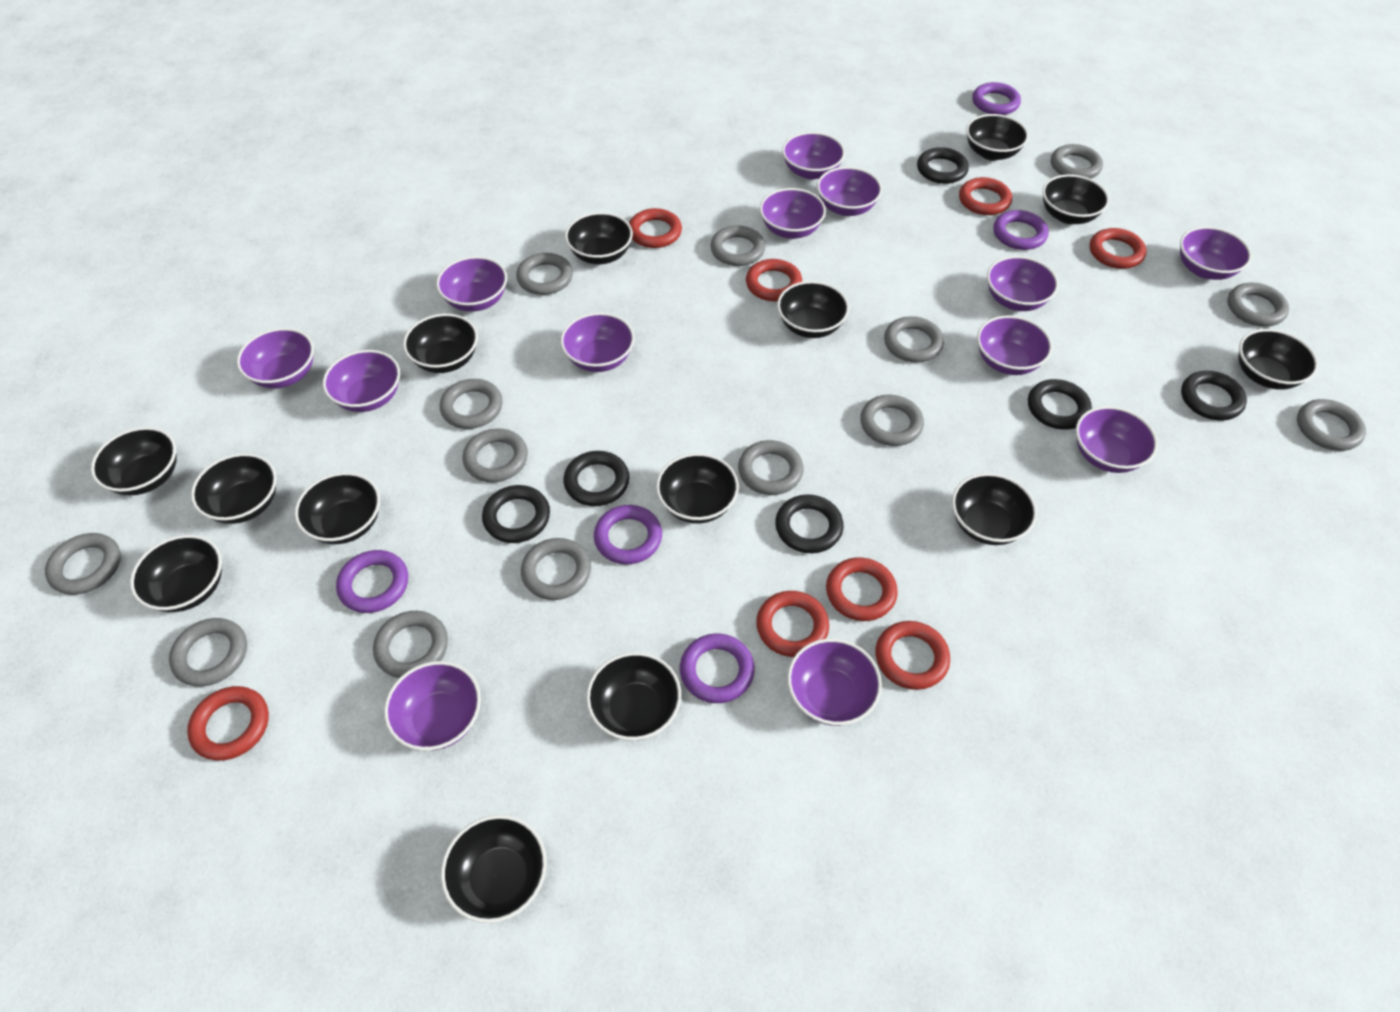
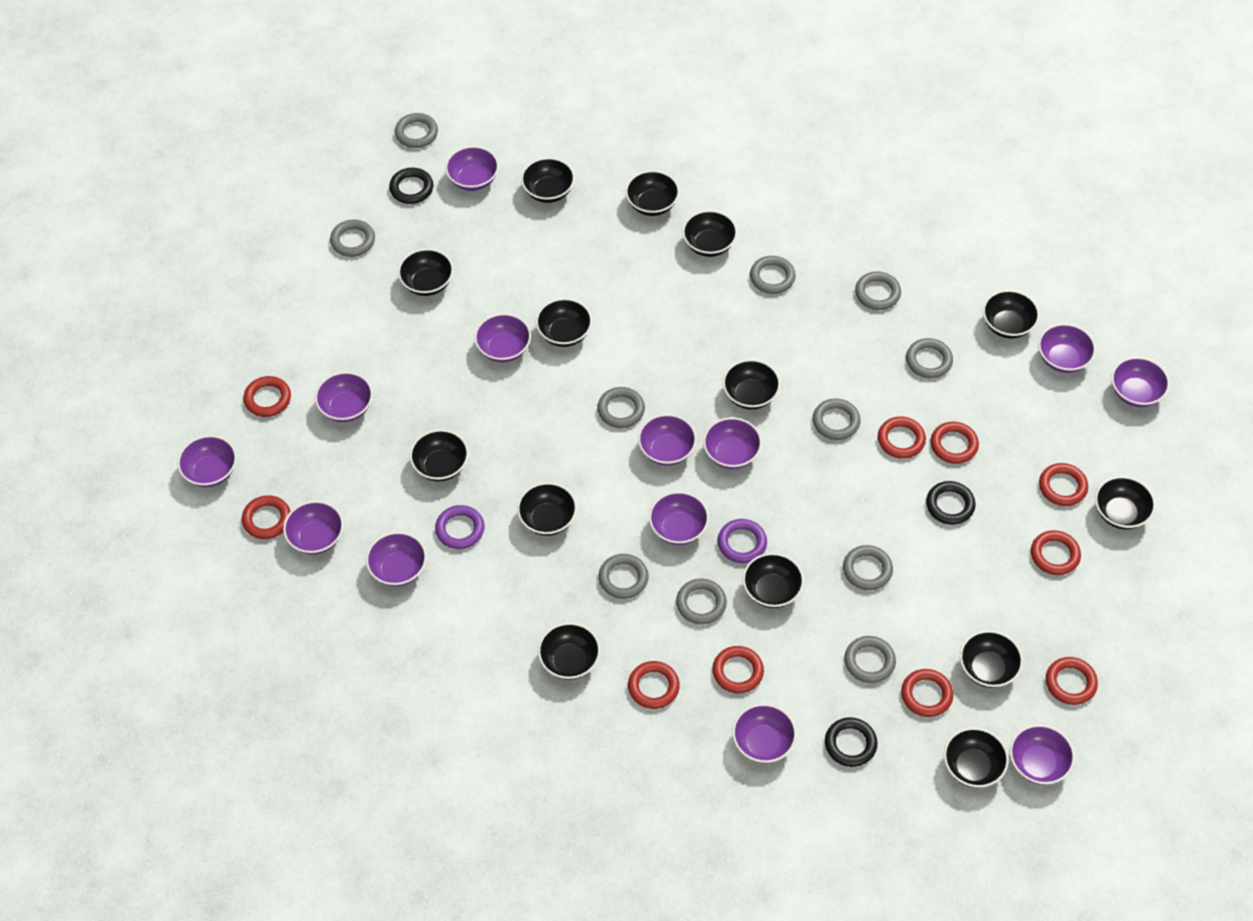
black ring: [482,485,550,543] [563,451,629,506] [775,494,843,553] [917,147,969,184] [1028,379,1092,430] [1181,371,1247,421] = 6 -> [389,168,433,204] [825,717,878,767] [926,481,975,525] = 3
grey ring: [45,533,121,595] [169,618,247,687] [373,611,448,678] [440,379,503,429] [463,428,528,482] [516,253,573,295] [521,538,591,600] [710,225,765,266] [738,440,804,495] [860,395,924,446] [884,316,944,363] [1051,144,1103,179] [1227,283,1289,327] [1297,399,1366,451] = 14 -> [330,219,375,257] [395,113,438,148] [597,387,645,428] [598,554,649,599] [676,579,727,625] [750,256,796,294] [813,398,861,440] [843,545,893,590] [844,636,896,683] [855,271,901,310] [906,338,953,378] = 11
purple ring: [336,550,408,613] [594,505,662,564] [680,634,755,703] [972,82,1021,115] [993,210,1049,250] = 5 -> [435,505,485,549] [718,519,767,563] = 2
red ring: [187,686,269,761] [629,208,682,248] [746,259,802,301] [756,591,829,657] [826,557,898,621] [876,621,950,690] [959,177,1012,215] [1090,228,1147,269] = 8 -> [242,495,291,539] [243,376,291,417] [628,661,680,709] [712,646,764,693] [878,417,926,459] [901,669,953,717] [930,422,979,464] [1031,530,1081,575] [1039,463,1088,506] [1046,657,1098,705] = 10

